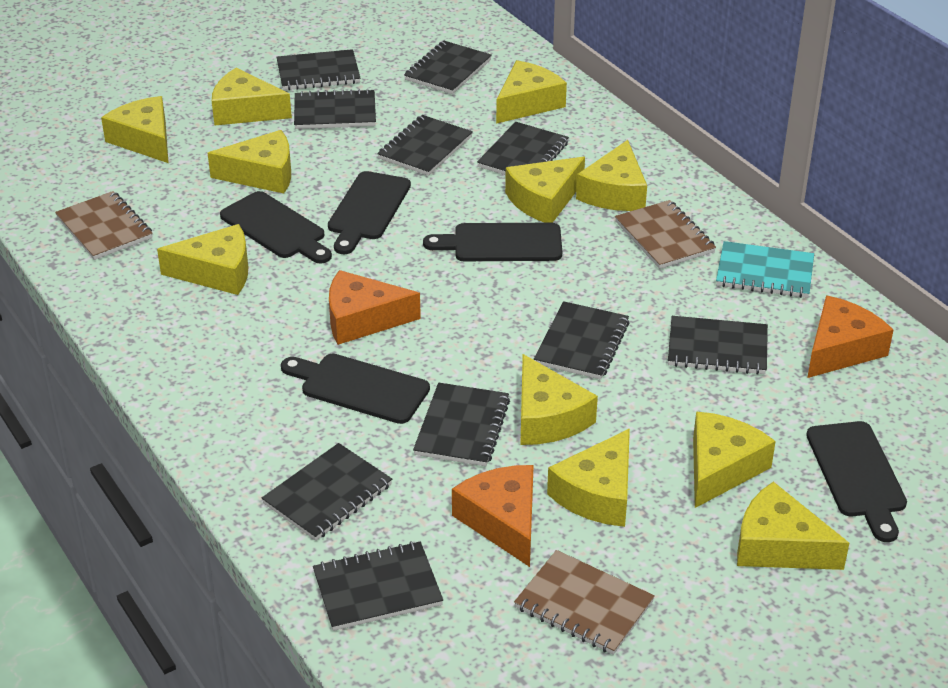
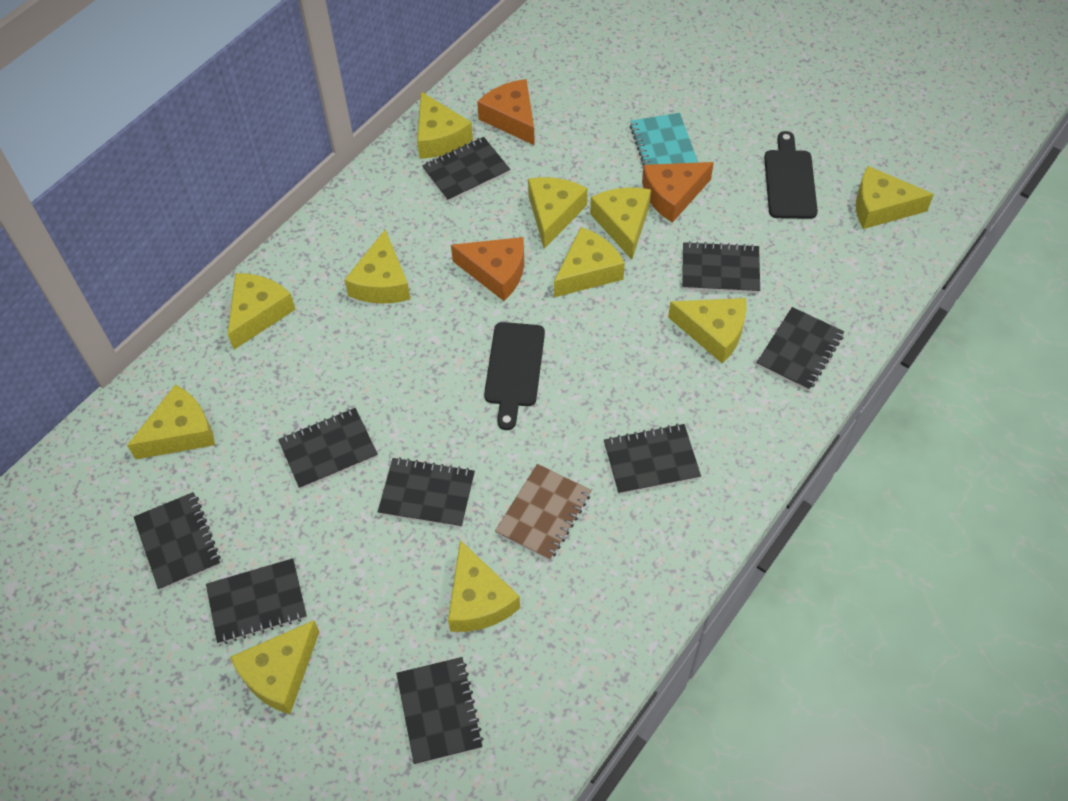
black cutting board: [220,191,332,264] [281,354,430,424] [328,171,411,254] [423,223,562,261] [806,421,907,542] = 5 -> [484,322,545,430] [764,131,818,219] = 2
black notebook: [262,443,392,541] [277,49,360,90] [294,89,376,129] [313,541,443,631] [377,115,473,176] [404,41,492,94] [413,382,510,466] [477,122,569,175] [534,301,629,380] [668,316,768,375] = 10 -> [134,492,221,591] [206,558,307,644] [278,408,378,490] [378,457,475,528] [396,657,484,765] [422,137,511,202] [604,424,701,495] [682,241,760,293] [756,307,844,391] = 9
brown notebook: [55,191,153,260] [514,550,655,655] [615,200,716,269] = 3 -> [495,464,591,561] = 1

